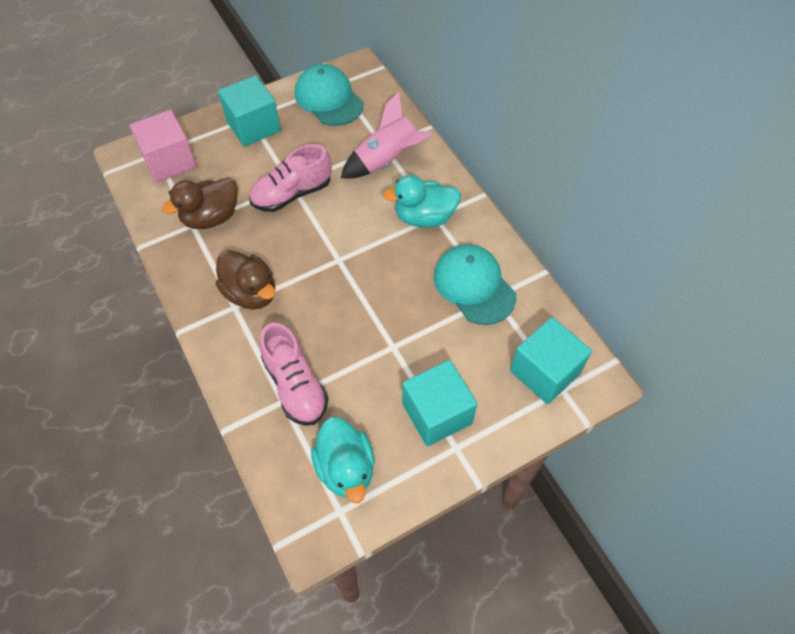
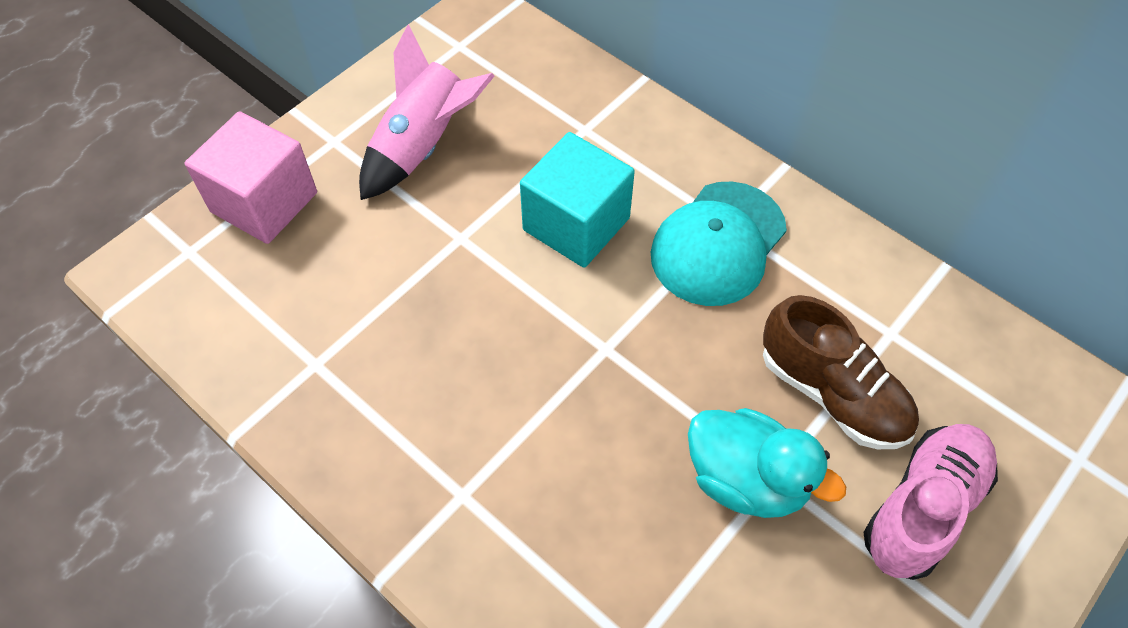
brown duck: [162,178,238,229] [216,250,275,310] = 2 -> none = 0
brown shoe: none = 0 -> [763,295,919,449] = 1
pink shoe: [249,144,332,212] [260,323,329,426] = 2 -> [863,424,998,580] = 1
turquoise cap: [295,64,363,126] [433,244,516,325] = 2 -> [651,182,787,306] = 1
turquoise cube: [218,75,281,147] [402,360,478,447] [510,317,592,404] = 3 -> [520,132,635,268] = 1
turquoise duck: [311,417,375,503] [383,175,461,228] = 2 -> [688,408,846,518] = 1

